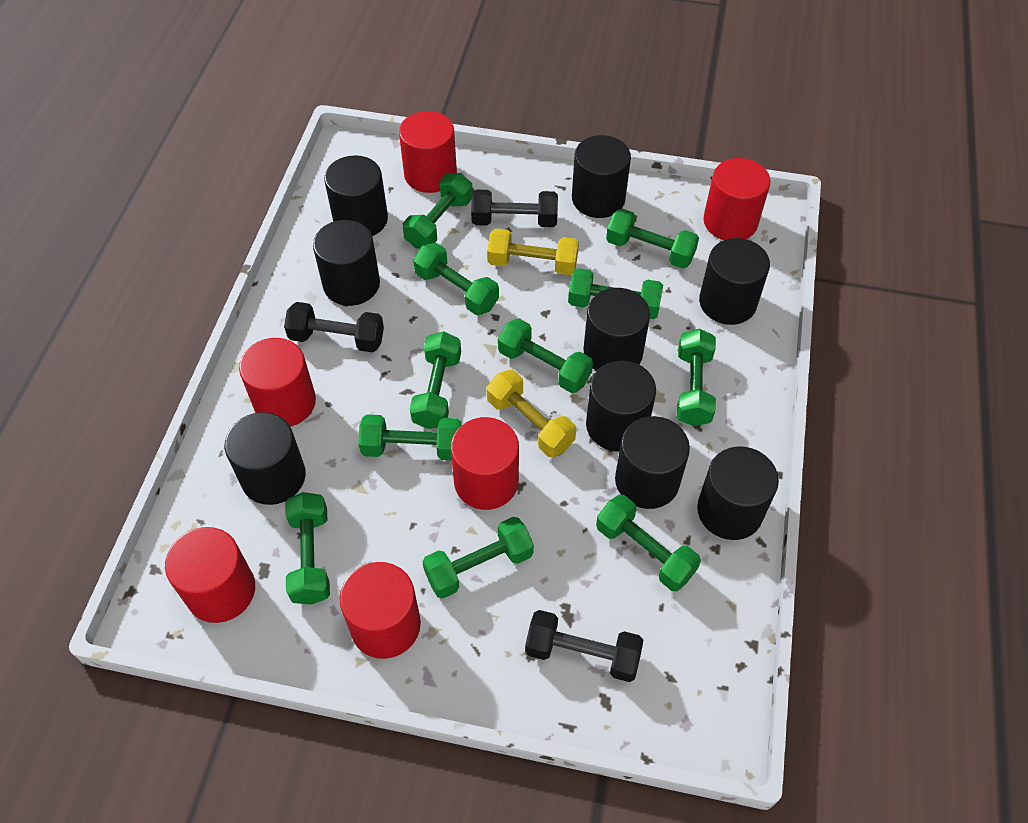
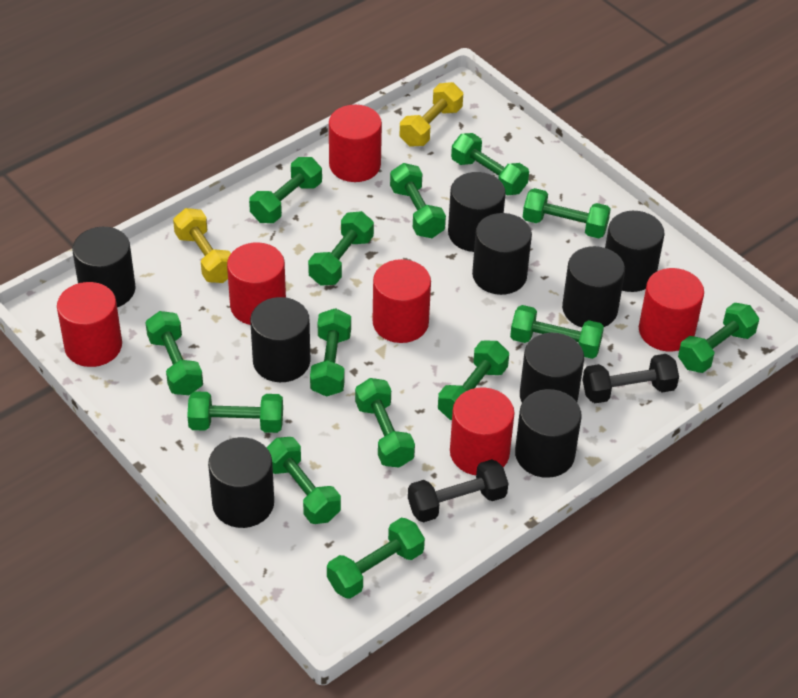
black dumbbell: [284,302,384,353] [471,190,558,227] [525,610,643,682] = 3 -> [408,459,508,522] [583,354,679,403] = 2
green dumbbell: [285,492,330,605] [358,414,462,460] [403,173,473,249] [410,331,461,429] [413,243,499,315] [422,517,534,599] [498,318,593,393] [568,268,663,319] [596,495,701,591] [606,209,699,268] [677,328,716,426] = 11 -> [145,311,203,395] [187,391,283,433] [249,157,322,223] [266,437,341,524] [308,211,374,286] [310,308,351,397] [327,518,425,599] [355,378,415,468] [390,163,446,238] [438,341,509,420] [451,133,529,195] [510,305,604,359] [523,188,611,238] [678,303,759,373] = 14

